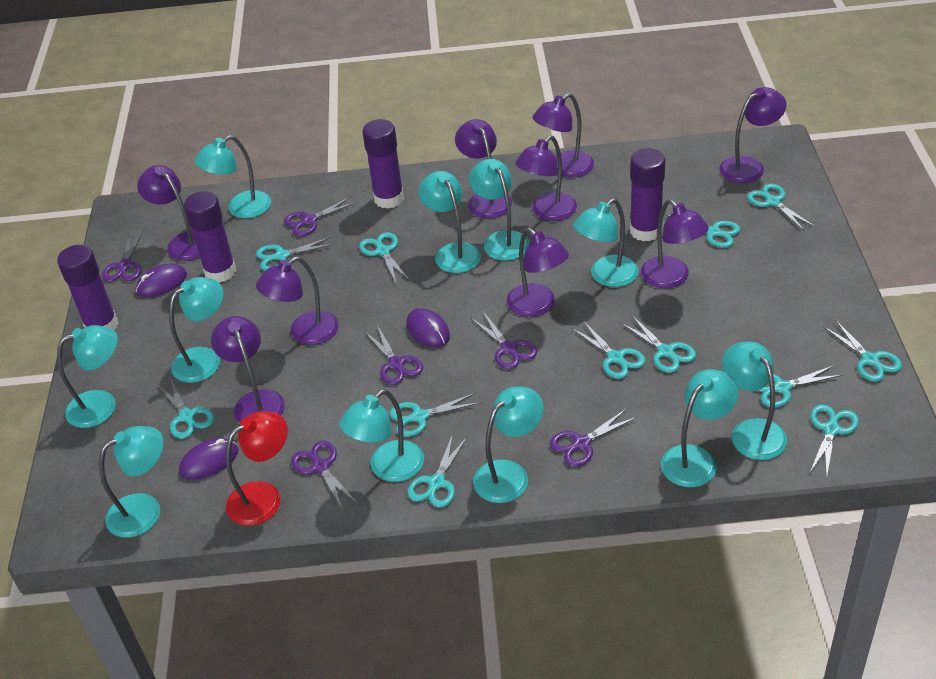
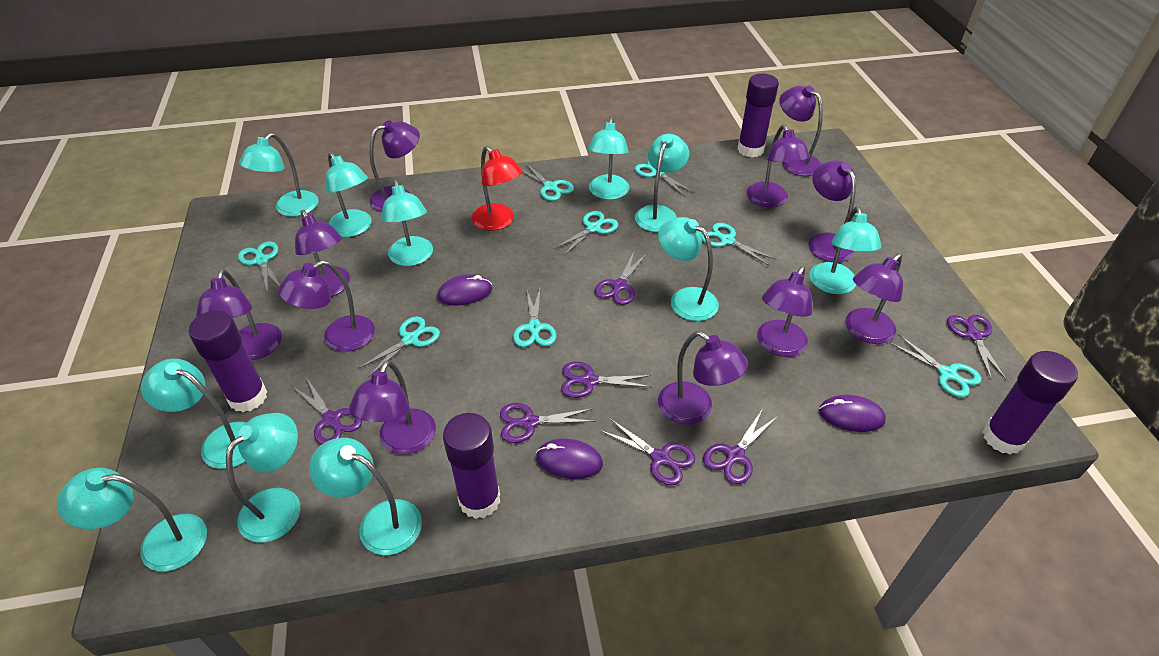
purple lamp: [137,165,200,261] [211,316,285,423] [256,257,339,345] [455,119,512,218] [507,228,569,317] [515,135,577,221] [532,93,594,177] [641,199,709,288] [719,87,787,183] = 9 -> [196,269,282,360] [278,260,375,352] [295,210,350,297] [349,360,436,455] [369,120,420,212] [658,331,748,425] [747,124,810,207] [757,266,813,357] [779,86,823,176] [808,160,856,262] [845,253,903,344] = 11
purple scissors: [102,231,143,282] [284,196,357,236] [291,441,358,509] [364,325,423,385] [471,313,537,369] [550,409,637,467] = 6 -> [292,377,362,444] [500,403,595,443] [561,362,651,398] [595,252,647,305] [600,419,695,486] [703,410,777,484] [947,315,1007,380] = 7
turquoise scissors: [156,378,214,439] [256,237,335,271] [359,232,409,282] [390,393,481,437] [407,434,468,508] [572,321,645,379] [620,316,696,373] [662,214,741,248] [747,183,815,231] [757,365,843,407] [810,404,859,477] [823,320,902,382] = 12 -> [238,241,280,292] [358,316,440,377] [513,288,557,347] [523,163,574,201] [554,211,618,255] [635,161,694,196] [702,223,775,265] [890,335,982,398] = 8

